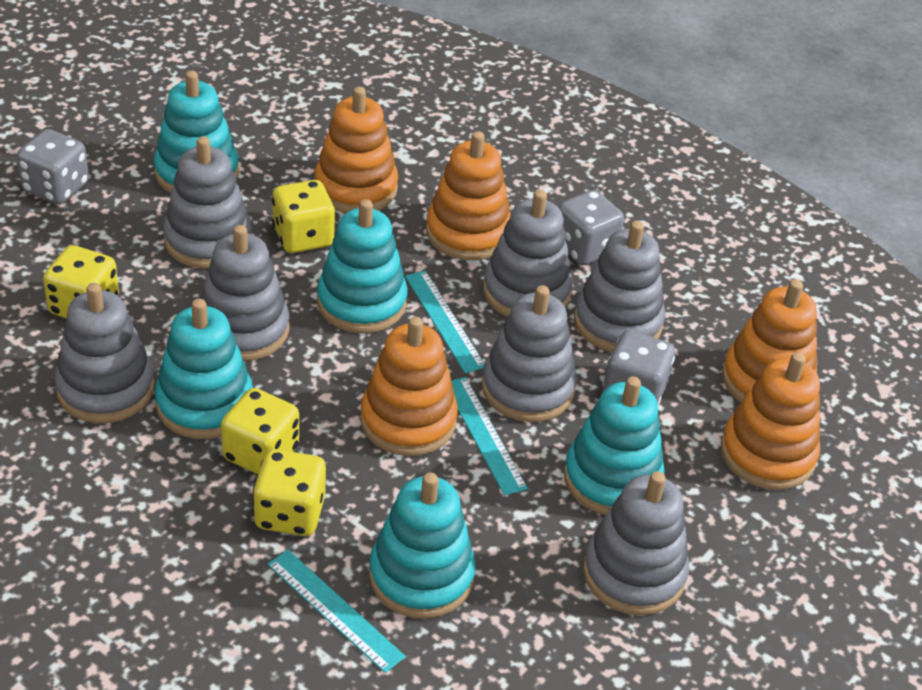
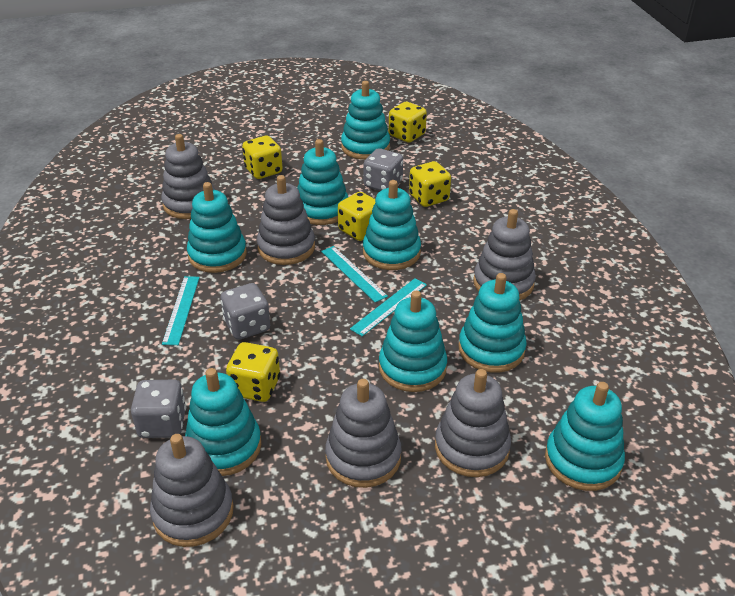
grey stacking toy: [54,283,155,423] [163,136,252,269] [200,225,289,361] [481,285,577,422] [483,190,573,317] [574,221,665,352] [583,471,689,615] = 7 -> [150,434,234,547] [161,134,215,219] [257,175,315,265] [325,379,402,488] [435,369,511,477] [473,209,536,301] = 6
orange stacking toy: [315,87,398,213] [360,317,458,456] [426,131,511,260] [721,352,820,490] [722,280,817,402] = 5 -> none = 0
turquoise stacking toy: [154,70,239,193] [154,299,253,439] [317,199,408,333] [369,473,476,619] [564,376,665,515] = 5 -> [185,368,261,476] [187,182,247,273] [297,139,348,225] [341,81,390,160] [363,180,421,270] [379,291,447,392] [458,273,527,373] [545,382,625,491] = 8
yellow dice: [43,245,119,319] [221,388,299,474] [253,449,326,536] [272,180,335,253] = 4 -> [226,342,280,402] [242,136,283,179] [338,192,376,241] [389,102,427,143] [409,161,451,207] = 5

